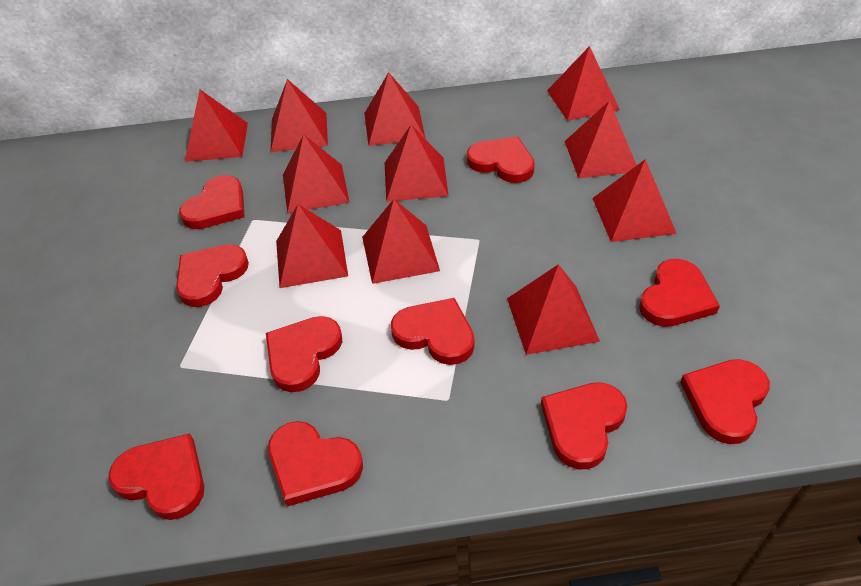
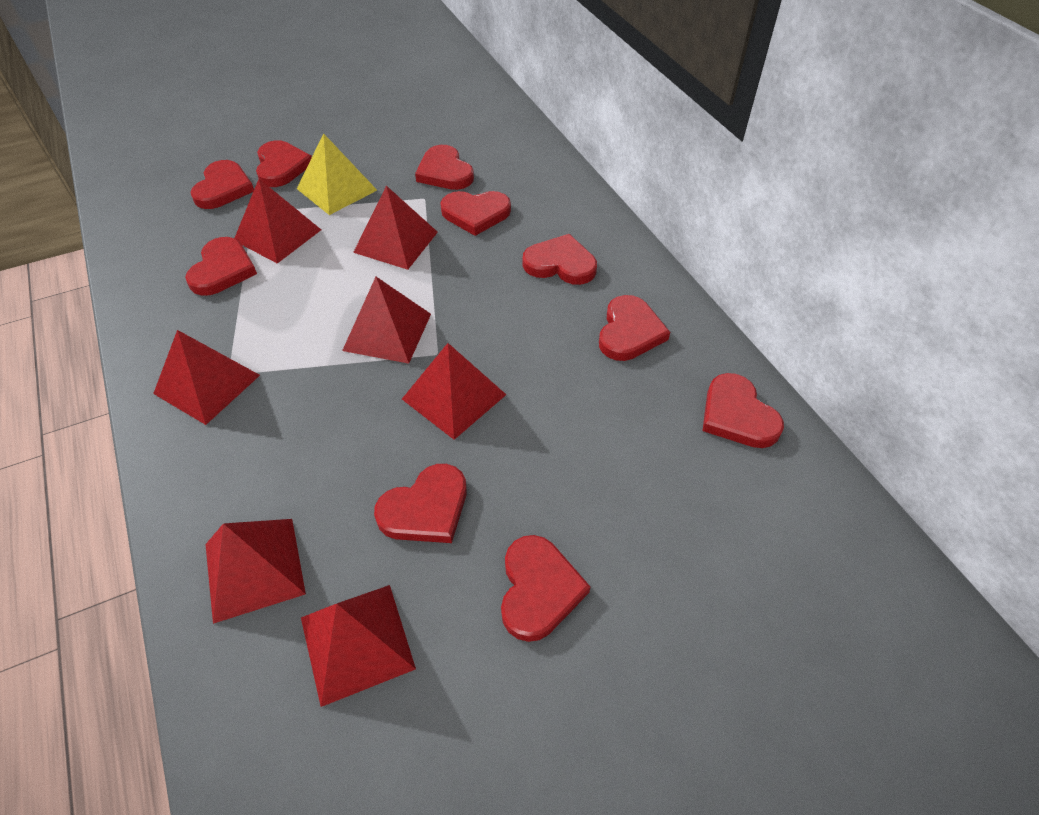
red pyramid: [185,90,248,162] [271,79,328,152] [276,204,348,288] [283,134,350,214] [362,199,440,284] [364,72,426,146] [385,125,449,202] [507,264,600,355] [547,46,620,121] [565,101,637,178] [592,159,677,242] = 11 -> [153,330,260,425] [205,519,306,624] [235,179,321,264] [301,585,416,707] [342,277,431,364] [353,186,438,270] [402,343,506,440] = 7
yellow pyramid: none = 0 -> [297,133,377,215] = 1

